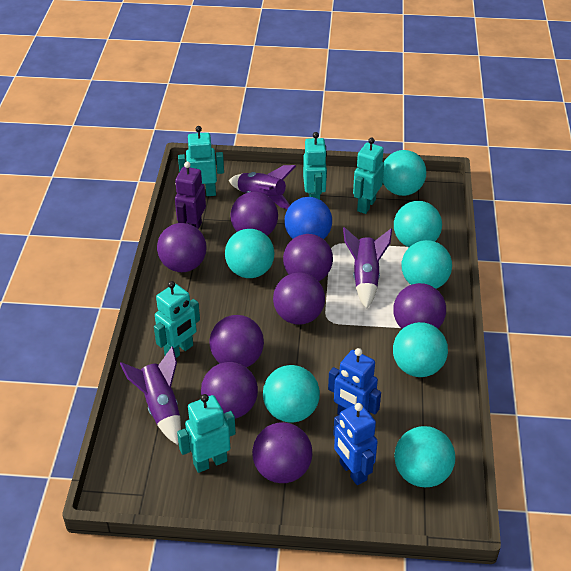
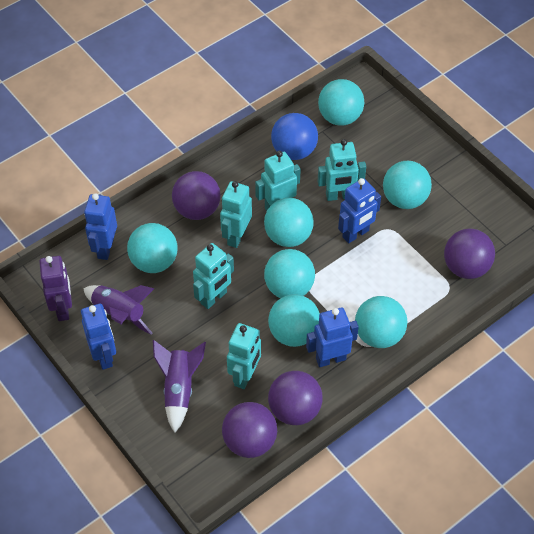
blue robot: [328,348,381,415] [333,403,378,485] = 2 -> [81,304,116,370] [84,193,117,260] [306,308,359,367] [338,178,381,243] = 4
purple ball: [157,223,206,272] [201,362,258,418] [209,315,264,367] [231,192,278,236] [252,422,313,483] [273,272,325,325] [283,234,333,281] [393,283,446,329] = 8 -> [172,171,221,220] [222,402,277,458] [268,371,323,425] [444,229,495,279] = 4
purple rocket: [120,346,181,445] [229,165,296,209] [343,227,392,309] = 3 -> [83,285,154,335] [153,340,206,433] = 2

